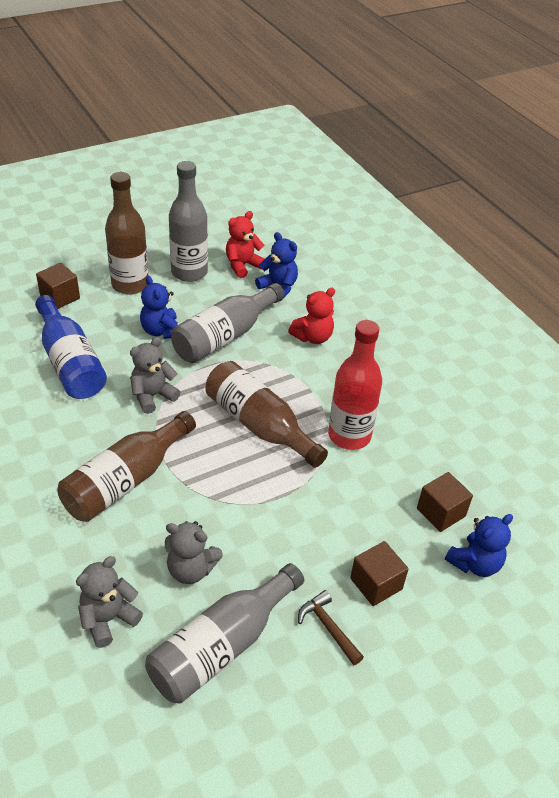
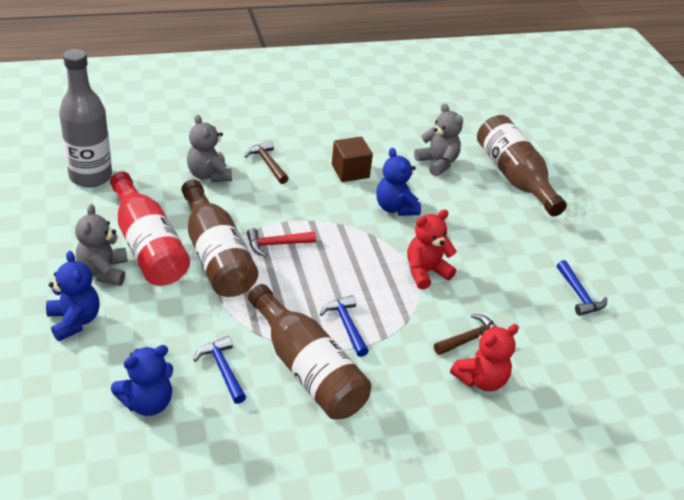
blue bottle: [35,295,107,399] = 1 -> none = 0
blue hammer: none = 0 -> [193,336,246,404] [320,295,369,357] [557,260,607,316] = 3
brown cube: [36,263,80,309] [350,541,408,606] [417,472,473,532] = 3 -> [332,137,373,182] = 1
brown hammer: [298,590,364,665] = 1 -> [245,141,289,184] [434,314,498,355] = 2
grey bottle: [145,563,304,704] [169,161,208,282] [171,283,284,363] = 3 -> [59,49,112,188] = 1
red hammer: none = 0 -> [247,228,316,257] = 1

